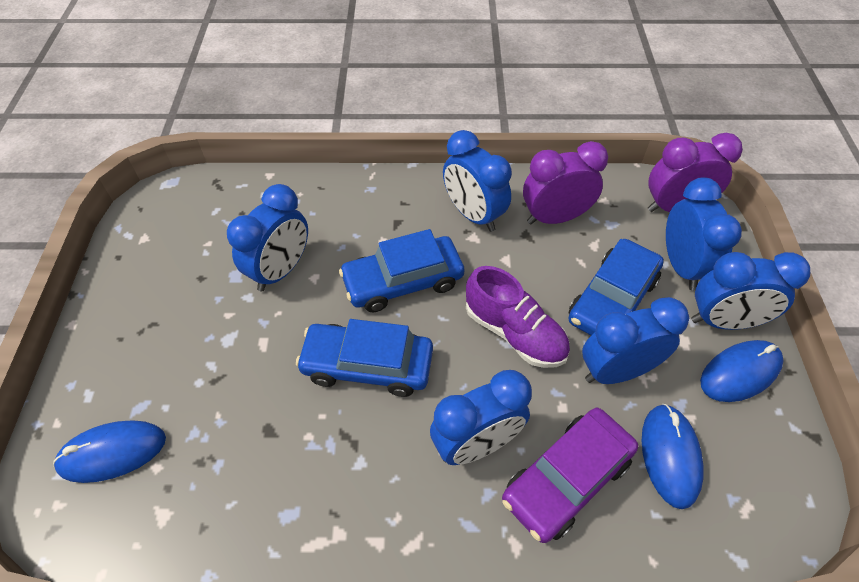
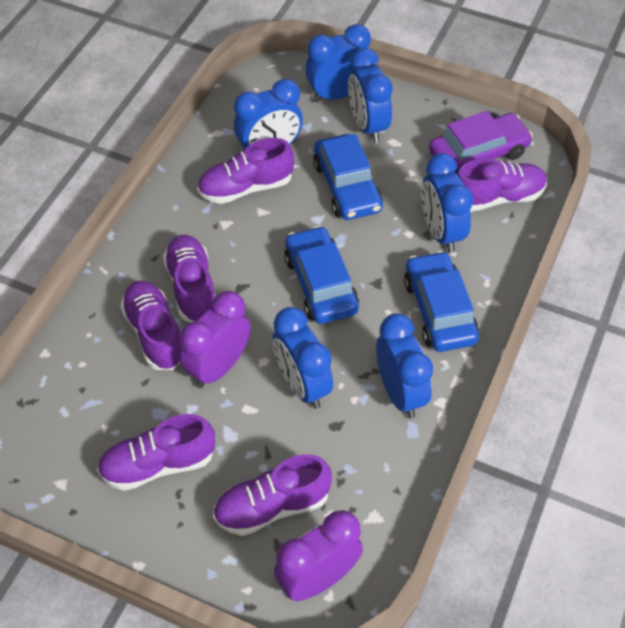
blue mouse: [53,421,166,483] [642,404,704,509] [700,340,784,402] = 3 -> none = 0
purple shoe: [466,266,570,368] = 1 -> [97,414,215,491] [120,281,181,370] [163,235,215,322] [197,138,294,204] [213,454,332,536] [457,158,547,212] = 6

